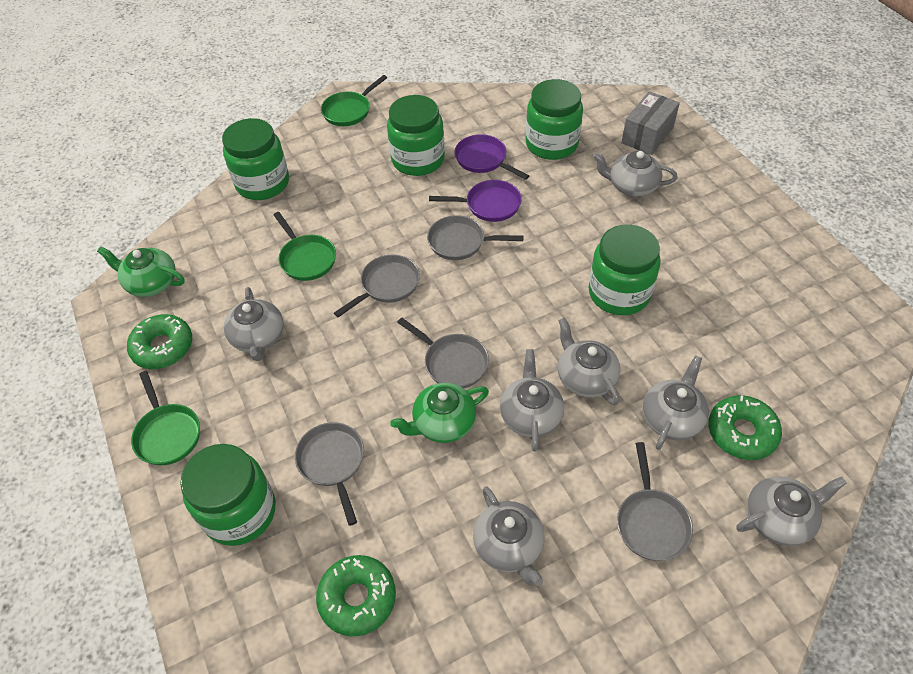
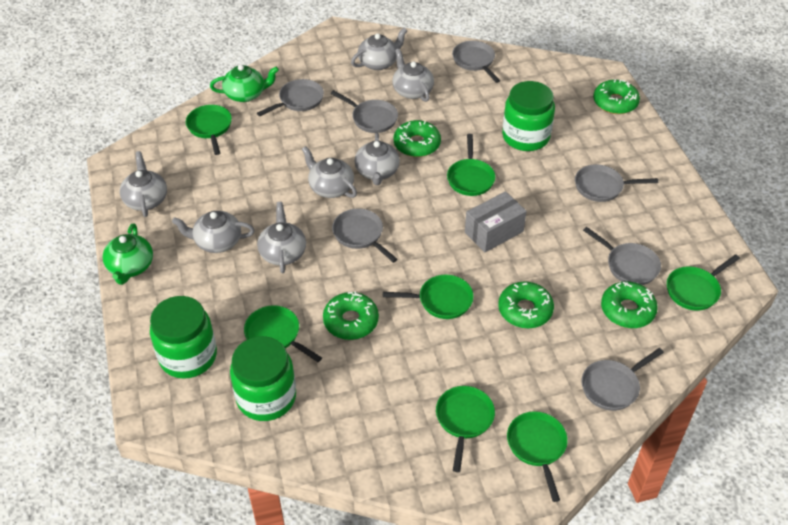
green donut: [127,314,192,369] [316,555,396,636] [708,395,782,460] = 3 -> [323,291,379,340] [394,120,441,157] [498,281,554,328] [593,79,640,114] [601,281,658,328] = 5
green jar: [180,444,276,546] [222,118,289,200] [387,95,445,176] [526,79,583,160] [589,224,661,315] = 5 -> [150,296,217,379] [230,336,296,421] [502,81,555,151] = 3
green pan: [131,371,200,465] [273,212,336,281] [321,75,387,126] = 3 -> [186,105,232,155] [244,305,322,362] [383,275,474,319] [436,386,495,472] [447,134,495,196] [507,411,568,502] [667,254,740,311] = 7
grey pan: [295,422,364,526] [334,255,420,317] [397,318,489,388] [427,215,524,260] [617,442,693,561] = 5 -> [257,79,324,116] [331,90,398,133] [332,209,398,263] [452,41,500,83] [575,164,658,202] [581,348,664,411] [583,227,661,285] = 7
purple pan: [429,180,522,222] [455,134,529,180] = 2 -> none = 0

